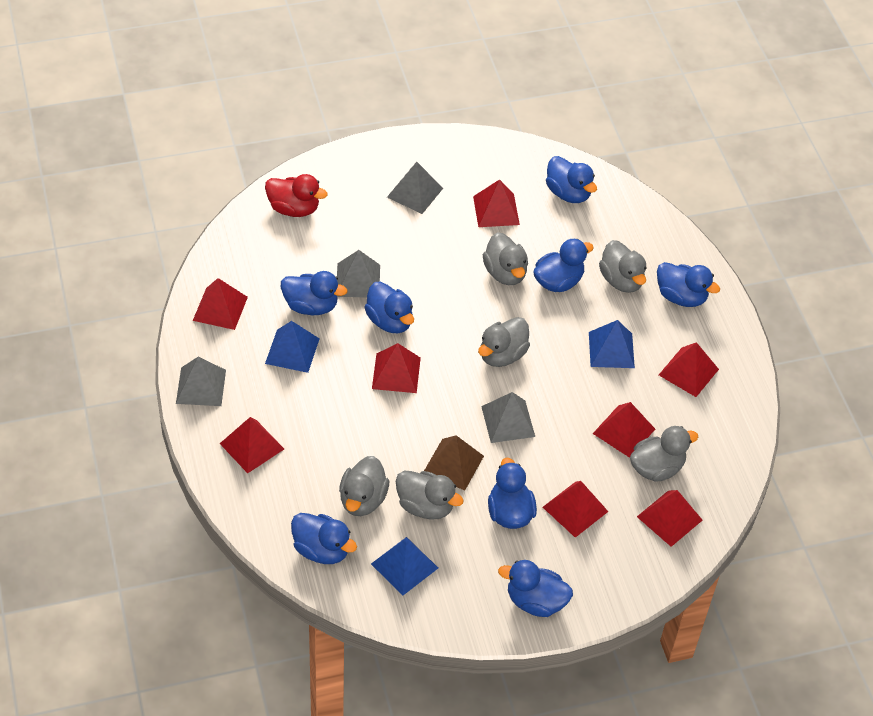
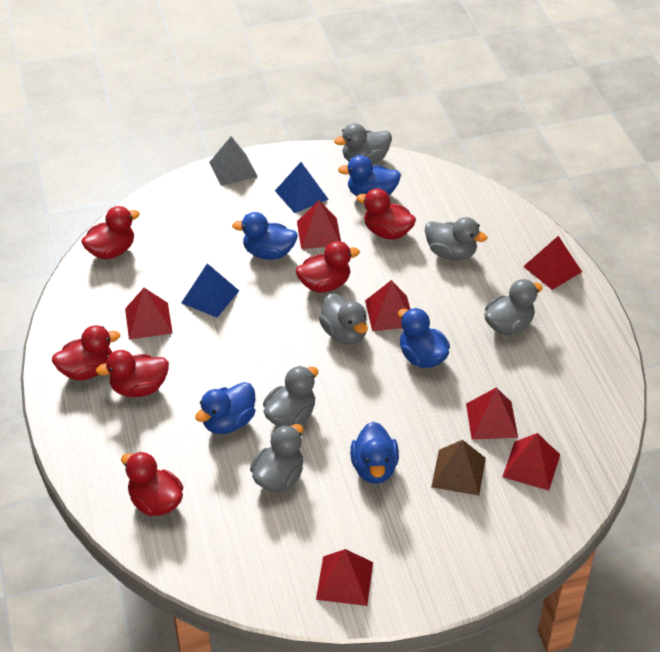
blue duck: [281,271,347,315] [291,513,357,564] [364,282,414,333] [488,457,537,529] [498,560,573,617] [533,239,594,292] [546,156,597,203] [657,262,720,307] = 8 -> [195,382,256,434] [232,212,298,260] [338,155,401,196] [350,422,399,484] [398,308,450,368] = 5
blue pyramid: [265,321,320,373] [371,537,438,595] [589,320,635,368] = 3 -> [181,263,239,318] [275,162,329,213] = 2
grey pyramid: [176,357,226,406] [337,250,380,298] [387,162,443,214] [481,392,535,443] = 4 -> [209,136,258,186] = 1
red duck: [265,174,328,217] = 1 -> [52,325,120,380] [81,206,140,259] [96,350,169,397] [121,451,183,516] [296,241,360,292] [356,189,416,240] = 6
red pyramid: [193,278,248,330] [220,417,284,473] [372,343,421,393] [473,179,520,227] [543,481,608,538] [593,402,655,458] [637,490,702,547] [659,342,719,397] = 8 -> [125,288,173,340] [297,200,341,249] [316,549,373,606] [365,280,410,331] [466,387,518,440] [502,433,560,490] [523,236,582,290] = 7

